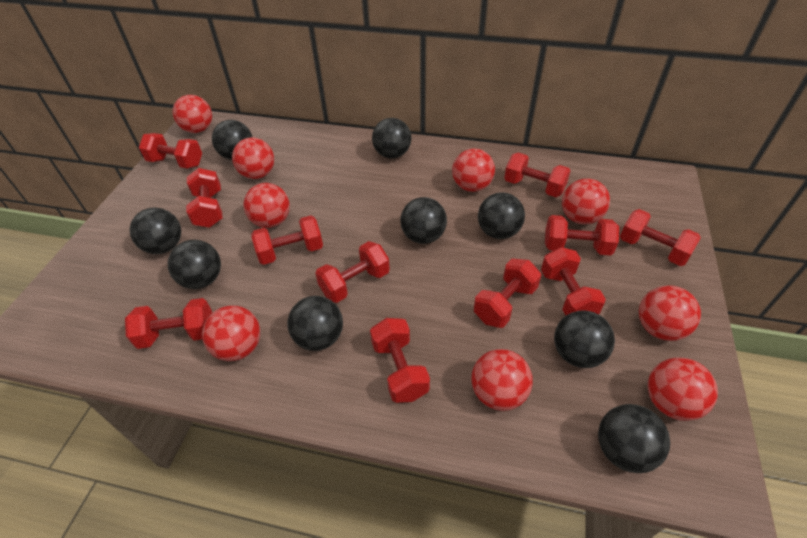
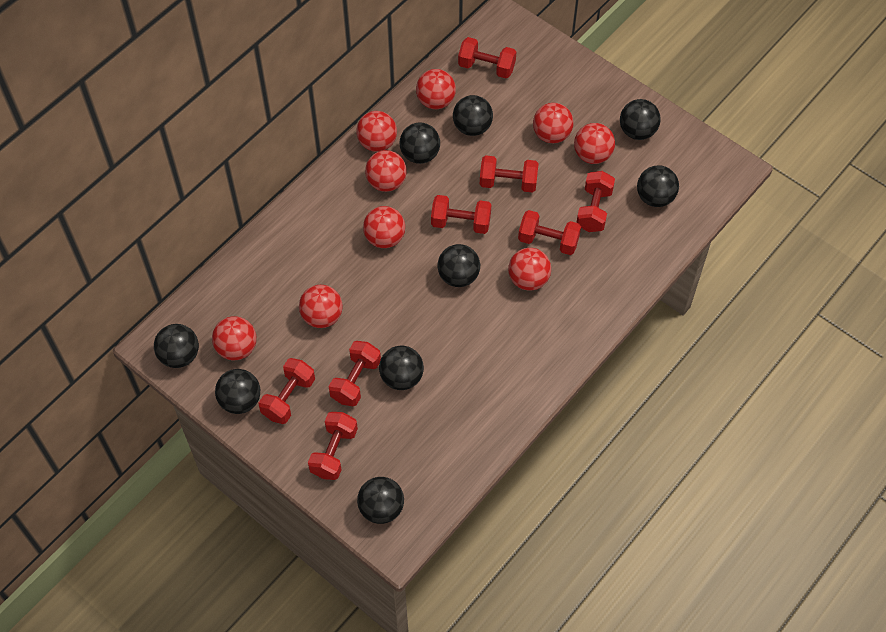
red dumbbell: [125,298,212,349] [139,133,202,169] [186,168,222,228] [251,215,323,265] [315,241,390,303] [370,318,430,403] [474,258,541,328] [504,153,571,197] [541,247,606,315] [545,215,619,256] [620,209,701,266] = 11 -> [259,358,315,424] [308,412,358,480] [328,341,381,406] [431,195,492,234] [458,37,516,78] [480,155,539,192] [518,210,581,255] [576,171,615,232] = 8

